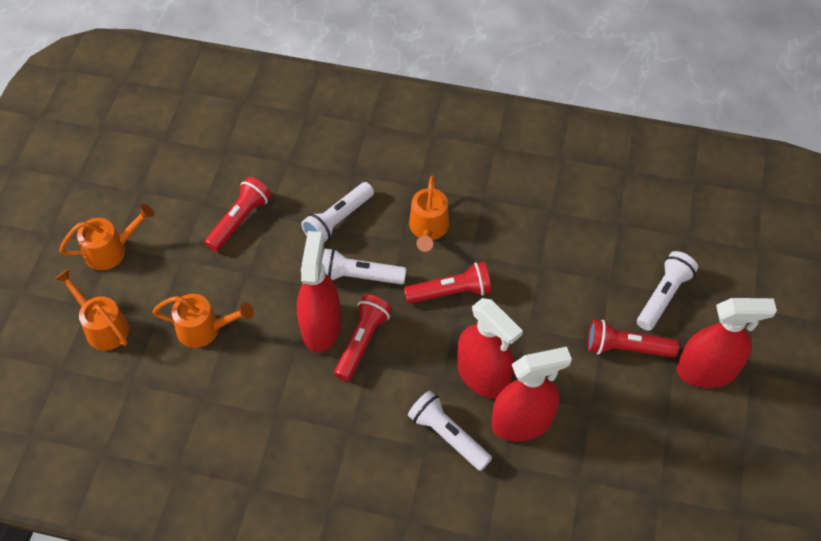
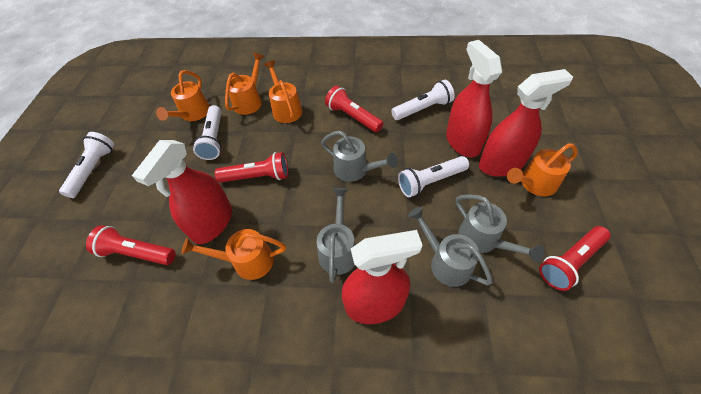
grey watering can: none = 0 -> [317,188,356,283] [321,131,398,182] [408,207,493,287] [456,194,544,263] = 4
orange watering can: [55,269,129,350] [59,204,154,270] [152,294,254,348] [409,175,449,252] = 4 -> [156,70,210,121] [181,229,286,280] [225,53,265,115] [264,60,302,123] [507,143,578,196] = 5

